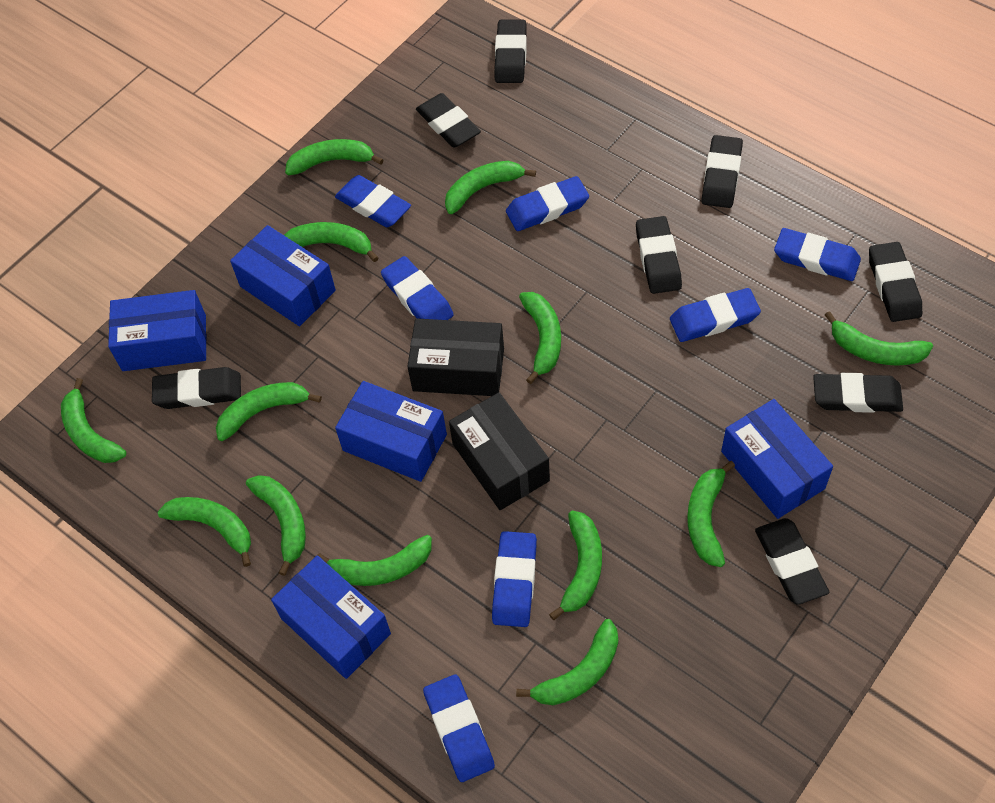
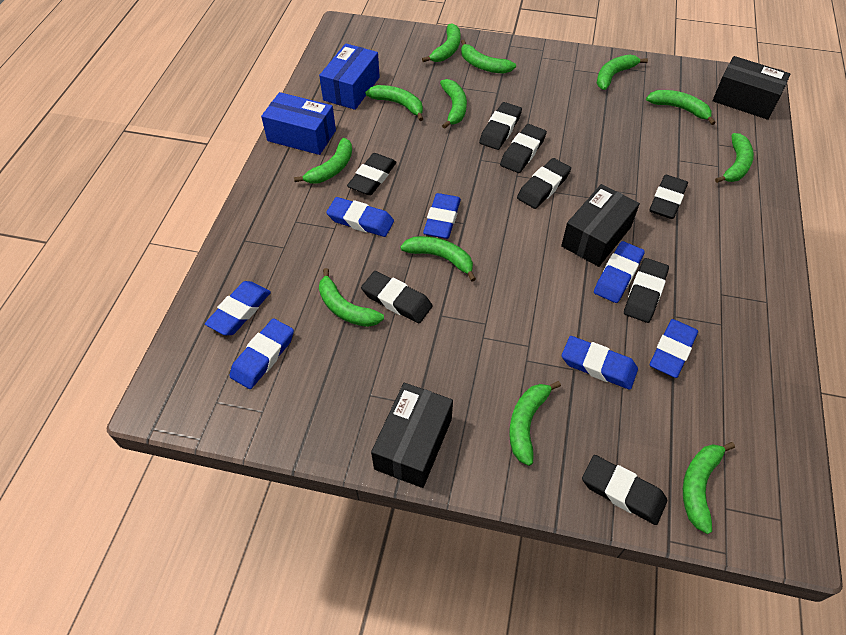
black box: [407,318,504,396] [449,392,550,510] = 2 -> [371,383,453,488] [561,184,640,267] [712,56,791,120] = 3
blue box: [108,290,207,371] [230,225,336,326] [271,555,391,679] [335,381,447,482] [721,399,833,519] = 5 -> [261,92,336,155] [319,43,380,110] = 2
green banana: [61,378,126,463] [158,497,251,567] [216,382,322,441] [246,475,306,576] [284,222,378,262] [285,139,383,175] [318,535,432,586] [445,161,536,214] [516,619,618,705] [519,292,561,384] [549,510,602,620] [687,461,735,567] [825,311,933,366] = 13 -> [294,138,352,184] [319,268,384,327] [365,85,423,121] [400,236,476,281] [422,23,461,62] [440,79,467,129] [461,40,516,74] [509,381,561,466] [597,54,648,90] [646,90,716,125] [683,442,735,534] [715,133,754,183] = 12

